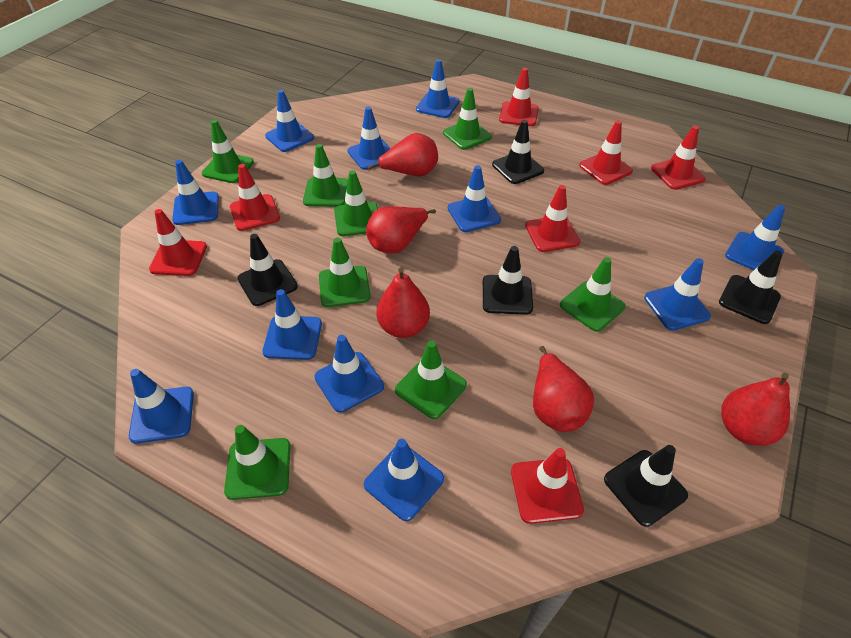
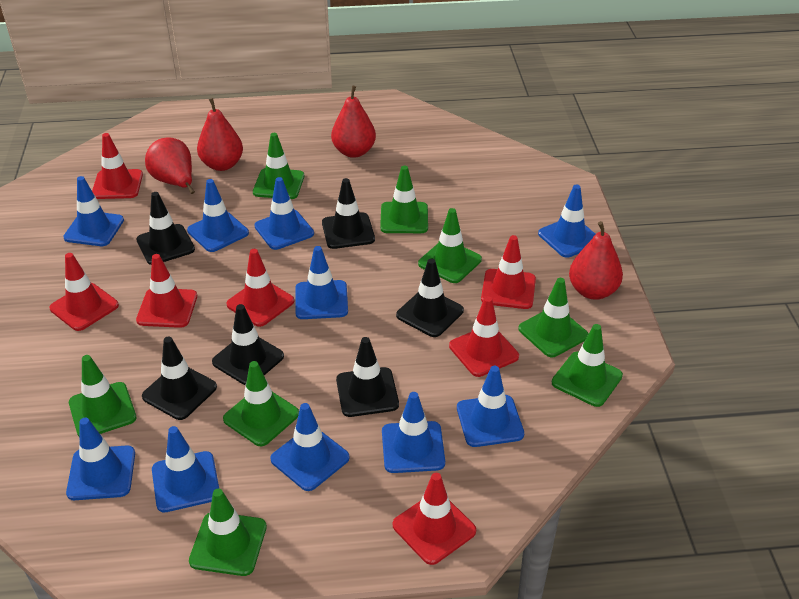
black traffic cone: [238,234,298,306] [483,246,533,315] [492,120,544,184] [604,445,688,527] [719,250,782,324] = 5 -> [136,192,195,265] [142,337,217,420] [212,304,284,385] [322,178,375,249] [336,337,399,417] [396,259,464,337] = 6
blue traffic cone: [129,369,194,444] [172,160,219,225] [262,289,322,360] [265,90,314,152] [314,335,384,413] [347,107,391,170] [364,439,444,521] [416,59,460,118] [448,165,501,232] [644,258,711,331] [725,205,785,270] = 11 -> [63,176,124,246] [66,418,135,500] [152,426,219,513] [187,179,249,252] [254,177,314,250] [270,403,350,491] [295,246,348,319] [382,392,445,473] [457,366,524,447] [538,184,595,258] = 10
red pear: [366,206,436,254] [368,133,438,176] [376,268,430,338] [533,346,594,432] [721,373,790,446] = 5 -> [145,137,195,194] [197,98,243,171] [331,86,376,158] [569,221,623,300] = 4

